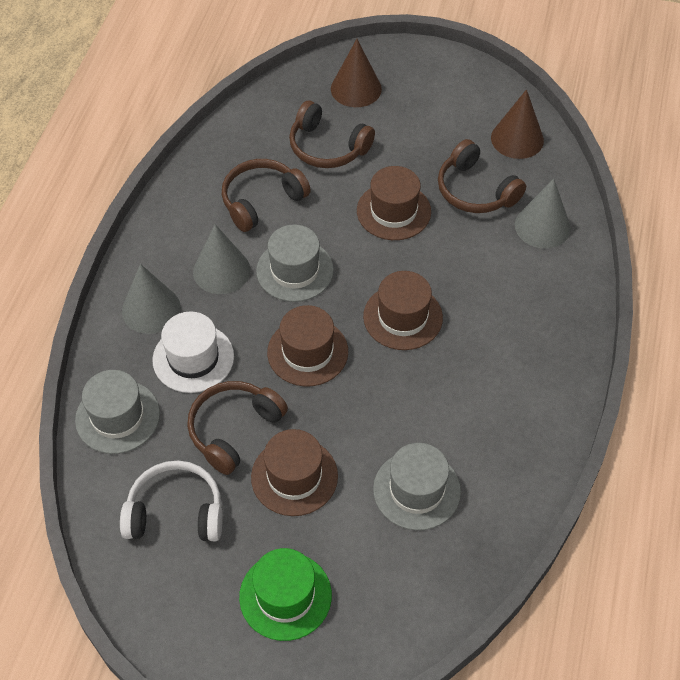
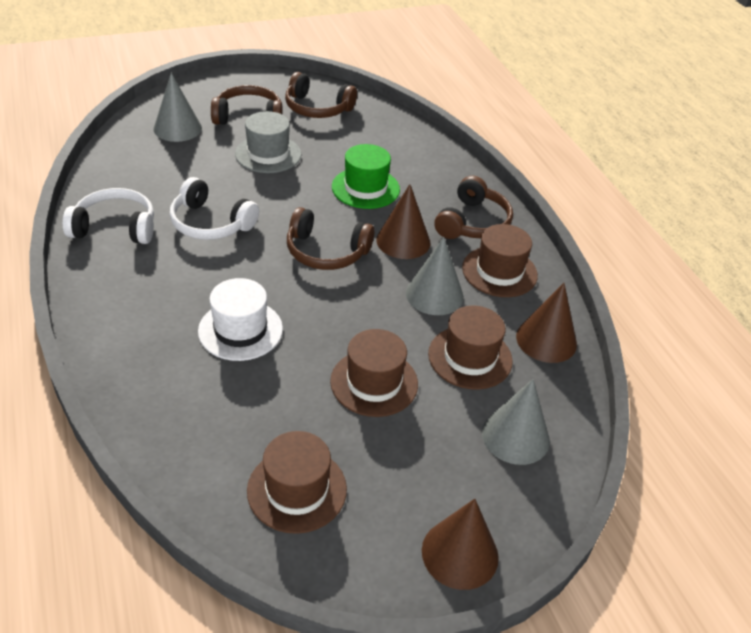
brown cone: [331,39,382,107] [491,89,544,159] = 2 -> [376,184,430,259] [422,499,499,590] [516,283,577,363] = 3
grey hat: [75,370,160,454] [256,224,334,302] [373,443,461,530] = 3 -> [235,111,301,173] = 1
white headphones: [120,460,223,541] = 1 -> [62,188,154,244] [170,177,259,240] = 2

